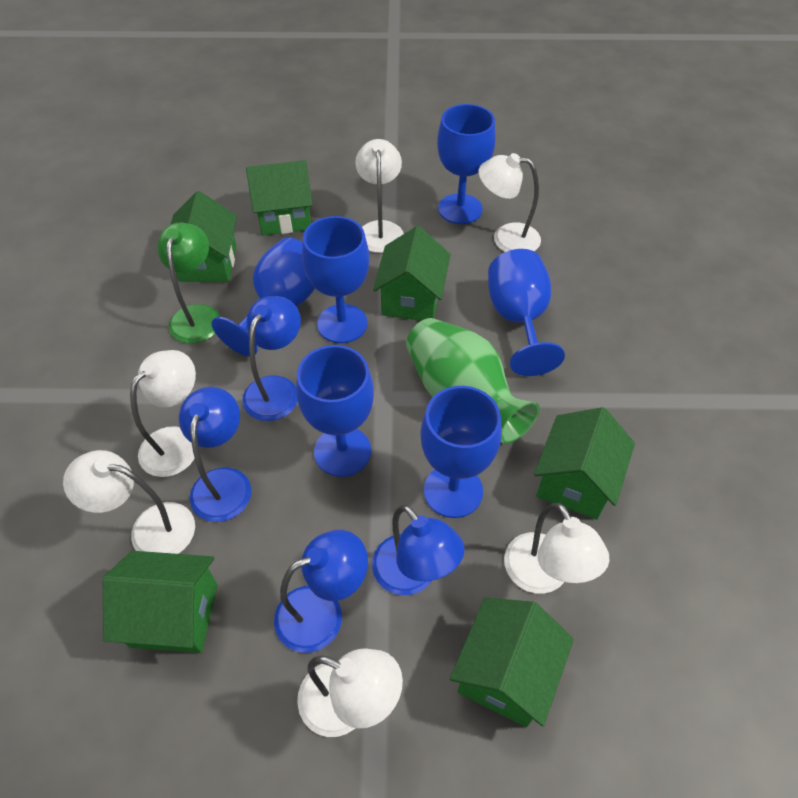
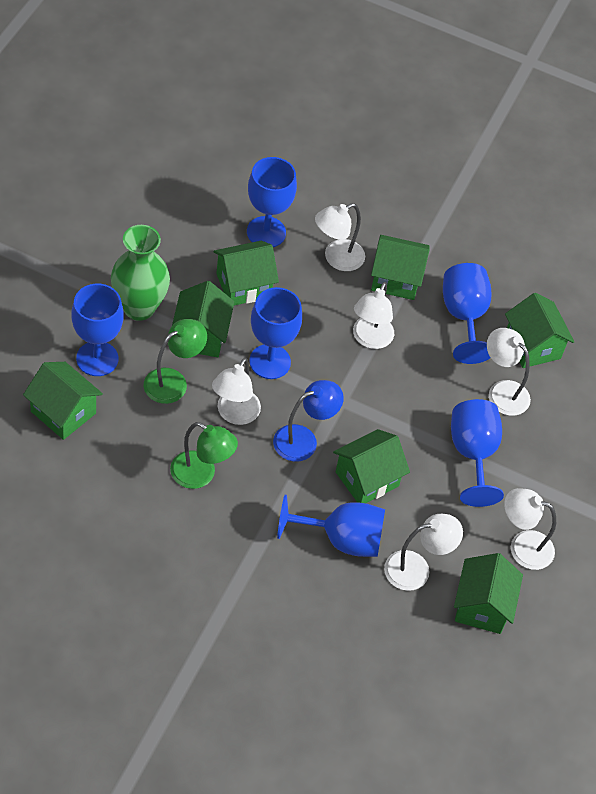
blue lamp: [179,387,251,522] [242,296,301,421] [274,530,368,653] [372,505,465,595] = 4 -> [273,380,344,462] = 1
green house: [103,551,218,653] [170,191,237,282] [246,160,313,236] [373,226,451,321] [450,597,574,727] [534,407,635,520] = 6 -> [23,362,103,440] [172,281,235,357] [214,241,279,305] [333,429,410,503] [371,235,429,300] [454,553,523,634] [505,293,574,368] = 7
green lamp: [158,223,220,344] = 1 -> [144,319,207,404] [170,422,238,489] = 2

